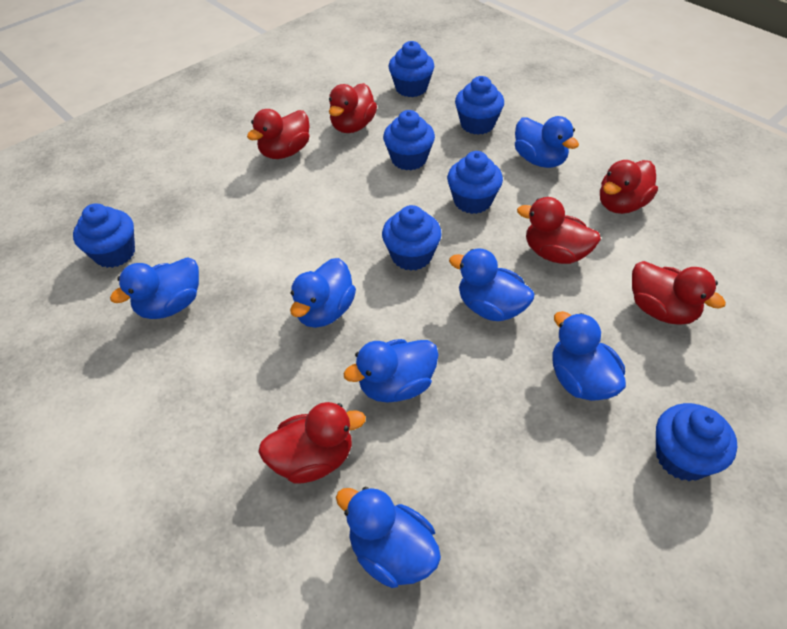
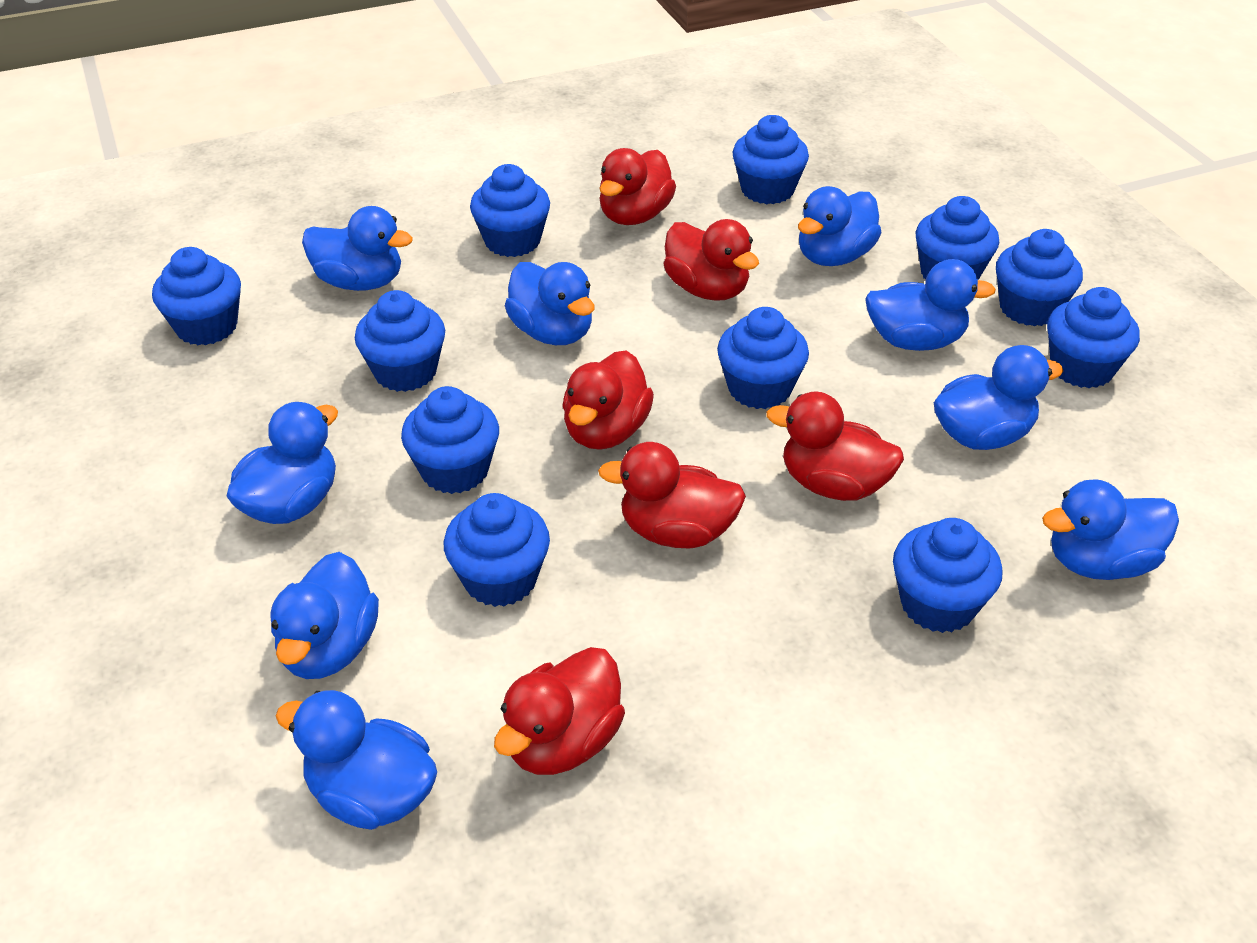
blue cupcake: [73,203,135,268] [382,205,442,271] [383,110,435,170] [389,41,434,97] [447,151,503,214] [455,76,504,135] [656,403,737,481] = 7 -> [152,247,241,345] [355,290,445,392] [401,386,499,494] [444,493,550,607] [470,164,550,257] [717,307,809,409] [732,115,809,204] [893,518,1003,633] [916,196,999,280] [996,229,1083,326] [1047,287,1140,388] = 11
blue duck: [110,257,199,319] [290,258,356,328] [336,487,441,588] [344,339,439,403] [449,249,535,321] [515,116,579,168] [552,311,626,401] = 7 -> [226,402,338,524] [270,552,379,679] [276,690,437,830] [302,206,413,291] [505,262,595,345] [798,186,882,266] [865,259,996,351] [934,345,1063,450] [1042,479,1179,580] = 9

